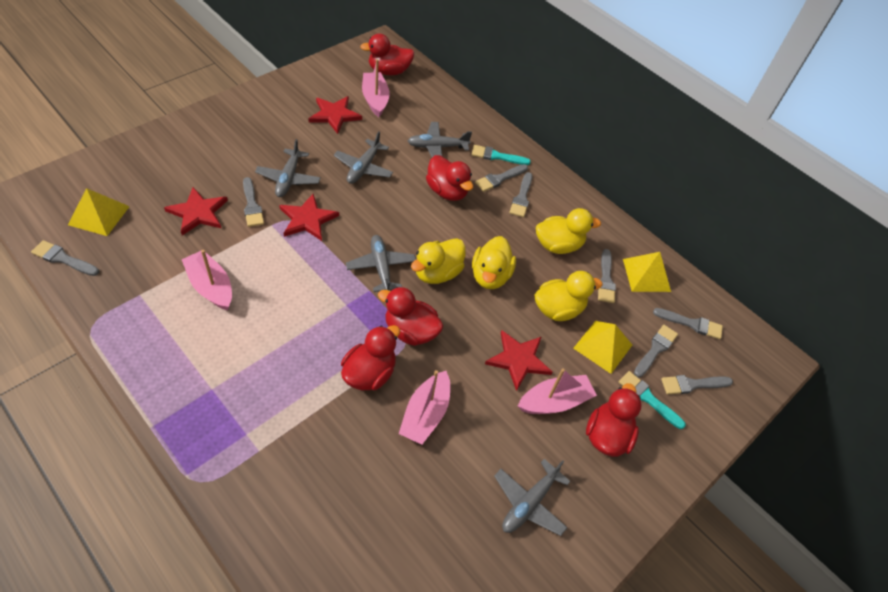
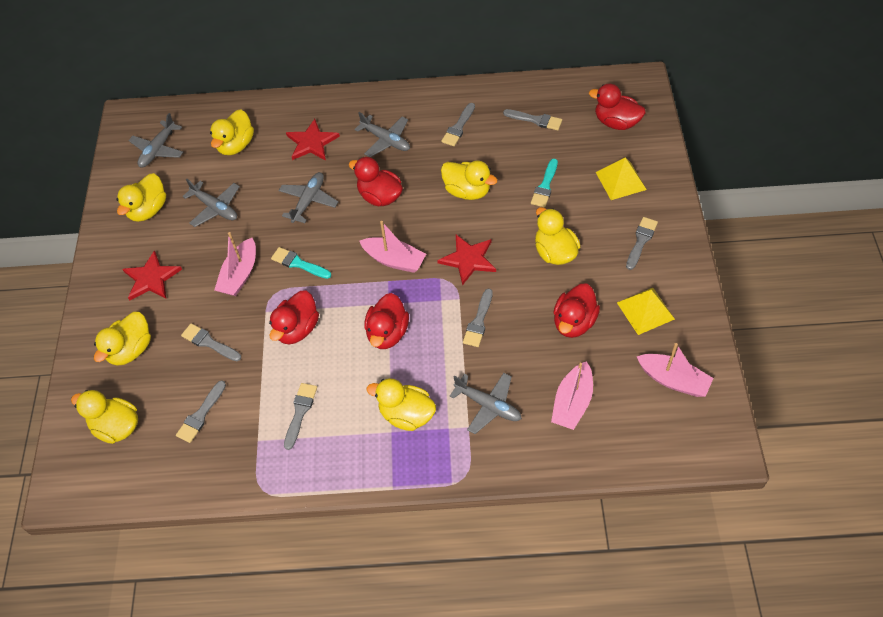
grey brush: [31,240,99,276] [243,177,264,227] [475,164,528,192] [509,172,532,217] [598,249,616,303] [634,325,678,377] [653,308,723,339] [661,375,733,394] = 8 -> [176,381,226,443] [181,323,241,361] [284,383,317,450] [441,103,475,146] [463,289,493,347] [503,109,562,130] [626,217,658,270] = 7
red star: [164,187,228,235] [279,194,339,241] [309,96,362,134] [485,330,553,391] = 4 -> [122,250,182,300] [286,119,340,160] [437,235,496,286] = 3
yellow duck: [411,238,466,284] [472,236,516,289] [535,271,603,321] [536,208,601,254] = 4 -> [71,390,138,444] [94,312,151,366] [117,173,166,222] [210,109,254,155] [367,378,436,431] [441,161,497,200] [535,207,581,265] = 7
yellow pyramid: [68,188,130,236] [573,321,632,374] [623,252,671,292] = 3 -> [596,157,647,200] [617,288,675,335] = 2

